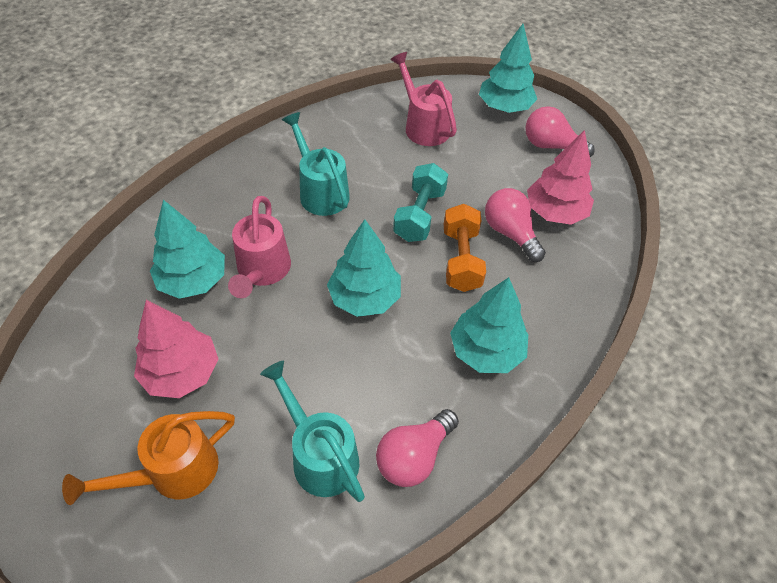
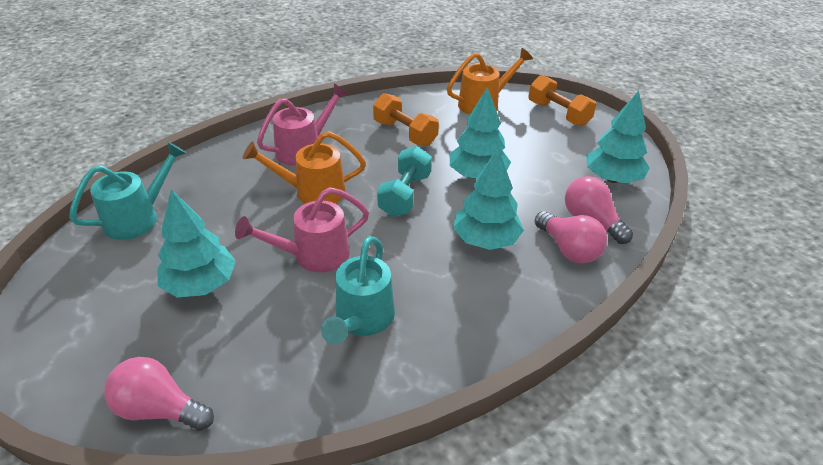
orange dumbbell: [444,204,486,292] = 1 -> [373,93,439,146] [529,75,596,127] = 2
orange watering can: [62,411,235,505] = 1 -> [243,131,366,204] [447,48,533,114] = 2
pink tree: [134,300,218,398] [527,130,594,225] = 2 -> none = 0

